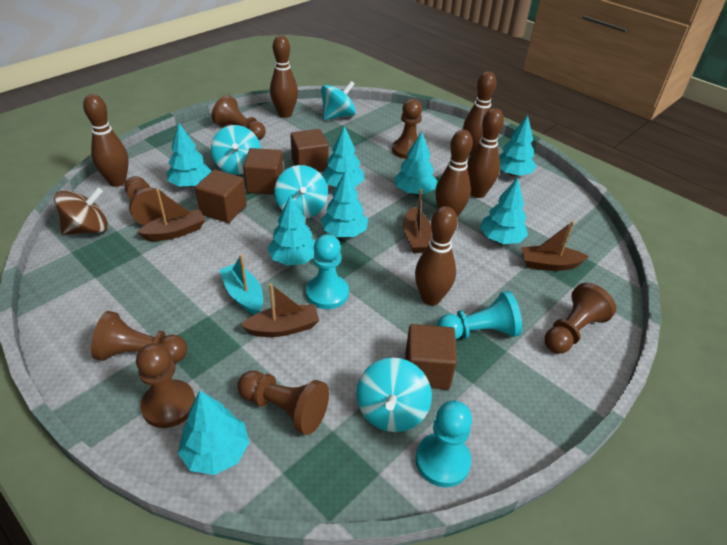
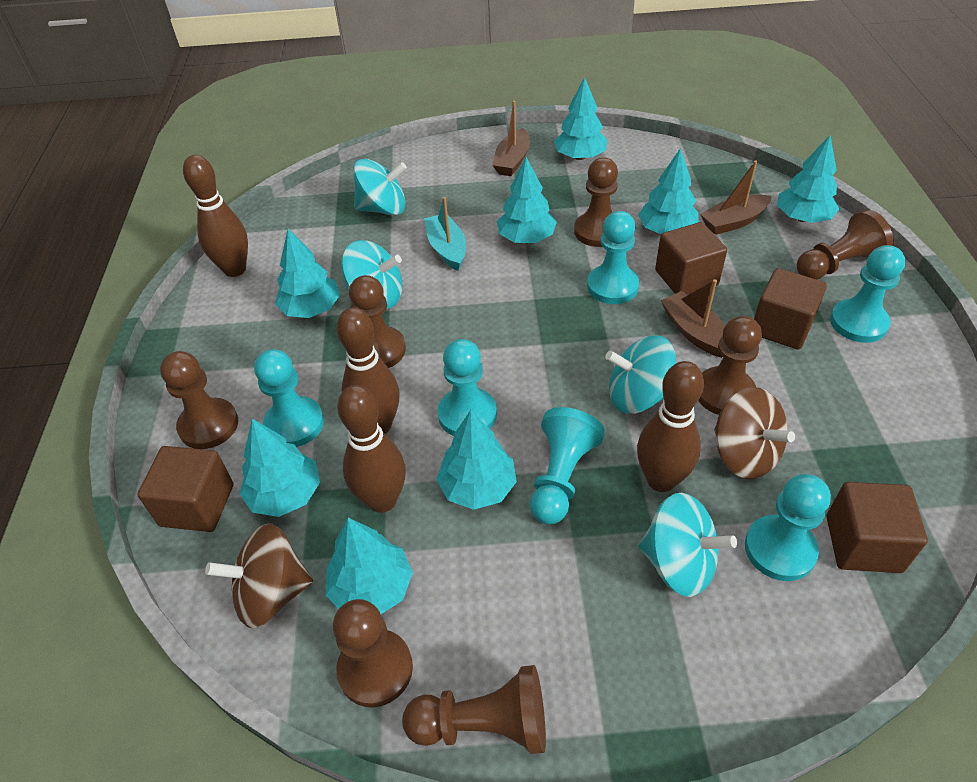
brown boat: [137,189,205,241] [241,283,319,337] [403,189,432,253] [521,221,589,271] = 4 -> [492,101,530,176] [661,279,725,358] [700,160,772,235] = 3
brown bowling pin: [83,94,129,187] [270,35,298,118] [415,206,458,306] [435,129,473,217] [463,71,496,156] [467,108,504,198] = 6 -> [183,155,248,277] [336,307,400,434] [337,385,406,513] [637,361,704,492] = 4
brown spinning top: [54,188,108,235] = 1 -> [205,523,313,628] [714,387,795,479] = 2
turquoise pawn: [306,234,349,309] [416,401,472,487] [437,291,522,339] = 3 -> [254,349,324,447] [438,339,497,436] [530,407,605,525] [587,211,639,304] [745,474,831,581] [830,245,905,343] = 6

